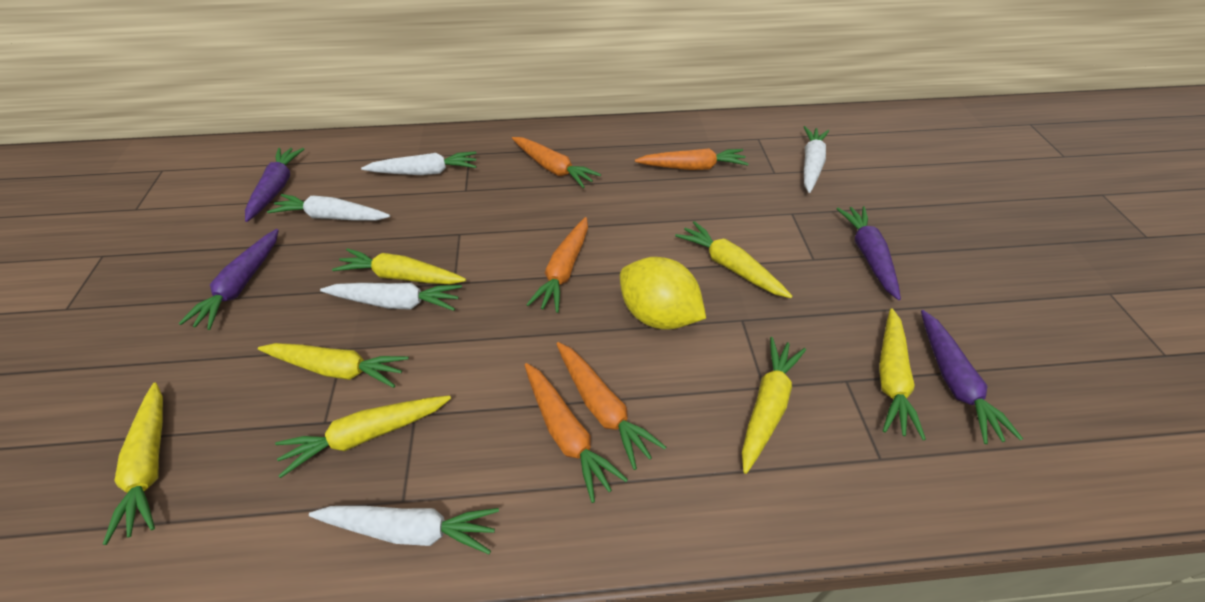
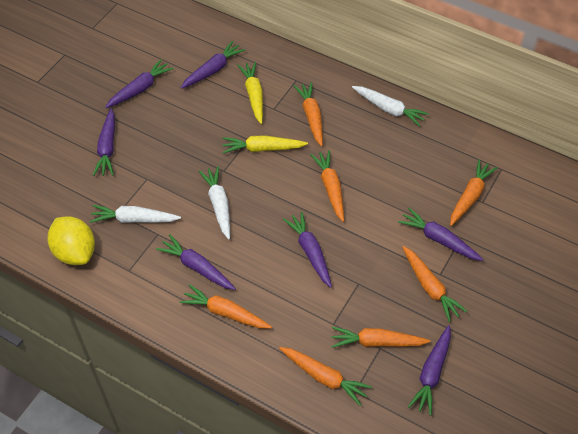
orange carrot: [512,137,601,188] [525,363,628,503] [526,217,588,313] [556,342,666,470] [635,148,749,170] = 5 -> [180,284,272,329] [279,347,372,406] [293,82,323,147] [310,150,344,222] [331,327,430,348] [402,246,468,322] [450,159,498,226] = 7
purple carrot: [179,229,279,330] [245,148,304,222] [837,206,901,300] [921,310,1023,444] = 4 -> [93,108,115,176] [105,59,174,108] [156,234,236,290] [181,41,245,89] [283,212,332,288] [398,208,483,261] [408,325,451,416] = 7
white carrot: [267,194,390,221] [309,506,499,554] [320,283,462,311] [361,151,477,175] [804,126,829,193] = 5 -> [89,205,181,223] [199,166,230,239] [352,86,429,127] = 3
yellow carrot: [103,383,163,545] [258,343,409,388] [275,395,451,478] [332,248,466,284] [675,221,792,298] [742,337,806,474] [879,308,926,440] = 7 -> [222,135,308,153] [237,62,263,124] = 2

